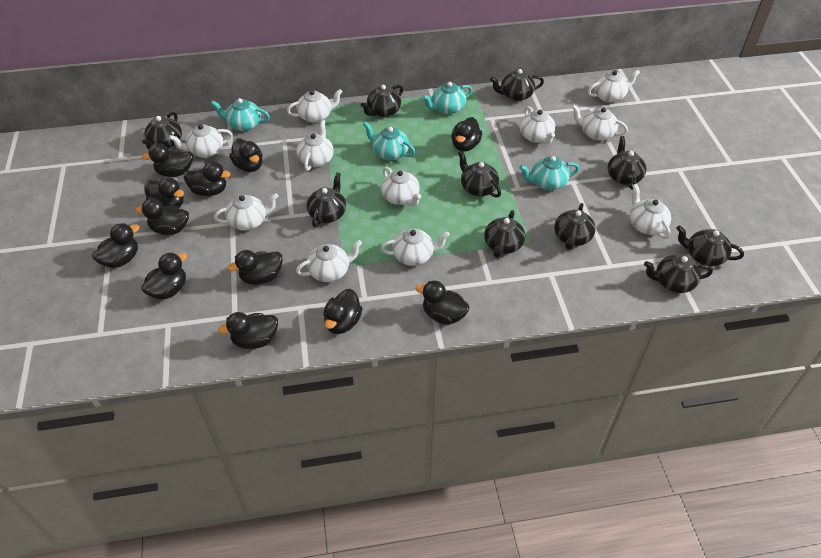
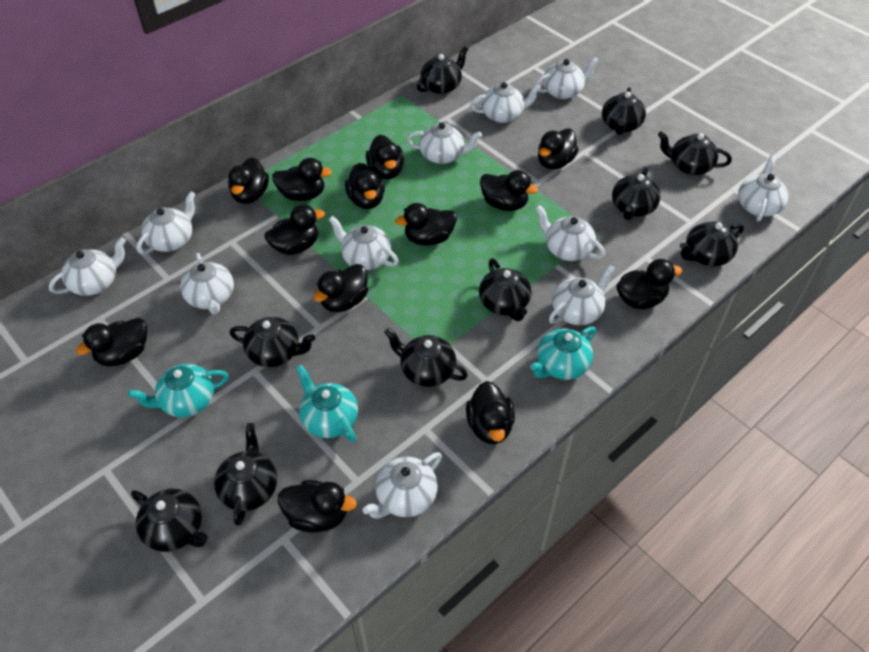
black duck: [92,223,140,268] [135,198,189,235] [141,252,187,299] [142,143,193,177] [144,178,184,207] [184,162,231,196] [218,312,278,349] [228,250,283,285] [229,139,263,172] [323,289,363,334] [416,281,470,325] [451,117,482,152] = 12 -> [76,318,147,366] [228,157,269,204] [264,205,325,255] [272,158,332,201] [278,480,357,533] [313,264,368,312] [345,163,385,209] [366,135,404,179] [395,203,457,246] [466,381,515,444] [480,170,538,211] [538,129,579,169] [616,259,682,309] = 13
turquoise teapot: [211,98,270,131] [363,122,415,160] [422,82,472,114] [519,156,579,190] = 4 -> [128,364,229,417] [296,365,358,442] [530,326,596,380] = 3

